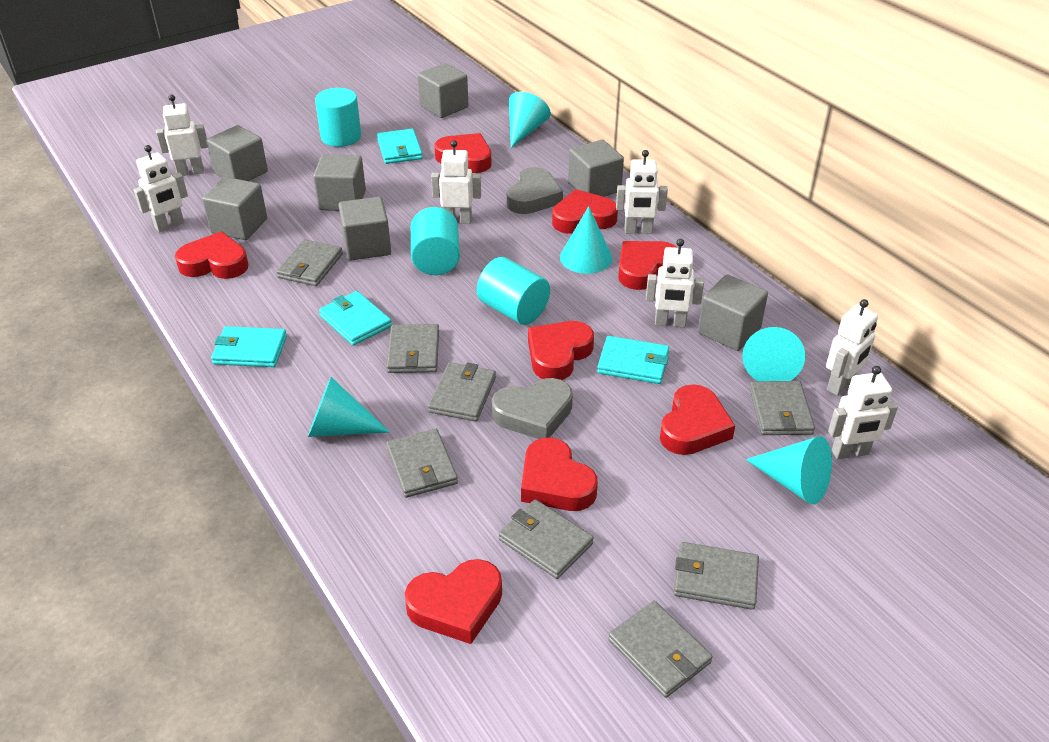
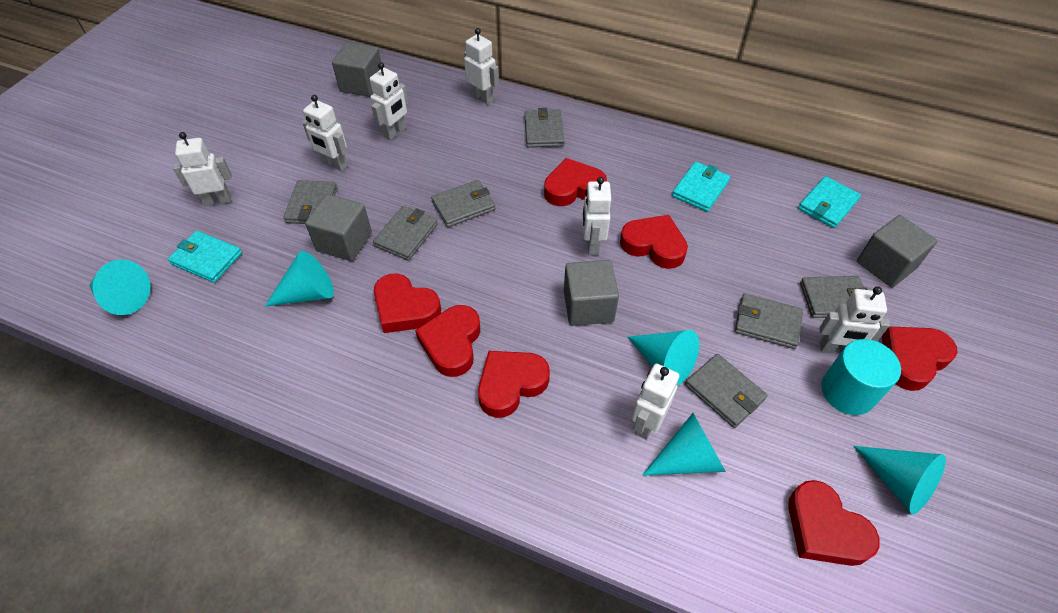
grey cube: [202,177,267,240] [206,125,268,181] [313,154,366,211] [339,197,391,261] [418,63,468,118] [568,140,624,197] [698,274,768,351] = 7 -> [305,194,372,261] [332,42,381,97] [564,260,619,326] [857,215,937,287] = 4
grey heart: [492,378,573,439] [507,167,563,214] = 2 -> none = 0
grey wallet: [276,239,343,286] [386,429,458,498] [387,324,439,373] [428,362,496,422] [499,499,594,579] [608,601,713,698] [674,542,759,610] [749,381,815,435] = 8 -> [283,180,337,224] [373,206,438,261] [431,180,496,227] [524,108,564,148] [685,354,767,428] [735,293,803,349] [800,276,868,318] = 7
red heart: [175,231,249,279] [405,559,502,644] [435,133,492,173] [521,438,598,511] [528,321,594,380] [552,189,618,234] [618,241,677,290] [660,384,735,455] = 8 -> [374,273,441,333] [415,305,480,377] [478,351,550,418] [544,158,607,206] [620,215,688,269] [788,480,880,566] [882,326,958,391] = 7
turquoise cylinder: [315,88,361,147] [411,207,460,275] [477,257,550,325] = 3 -> [821,339,901,415] = 1
turquoise wallet: [211,326,287,367] [319,291,392,346] [377,129,423,164] [597,336,669,384] = 4 -> [168,231,242,283] [672,162,730,212] [798,176,861,228] = 3

